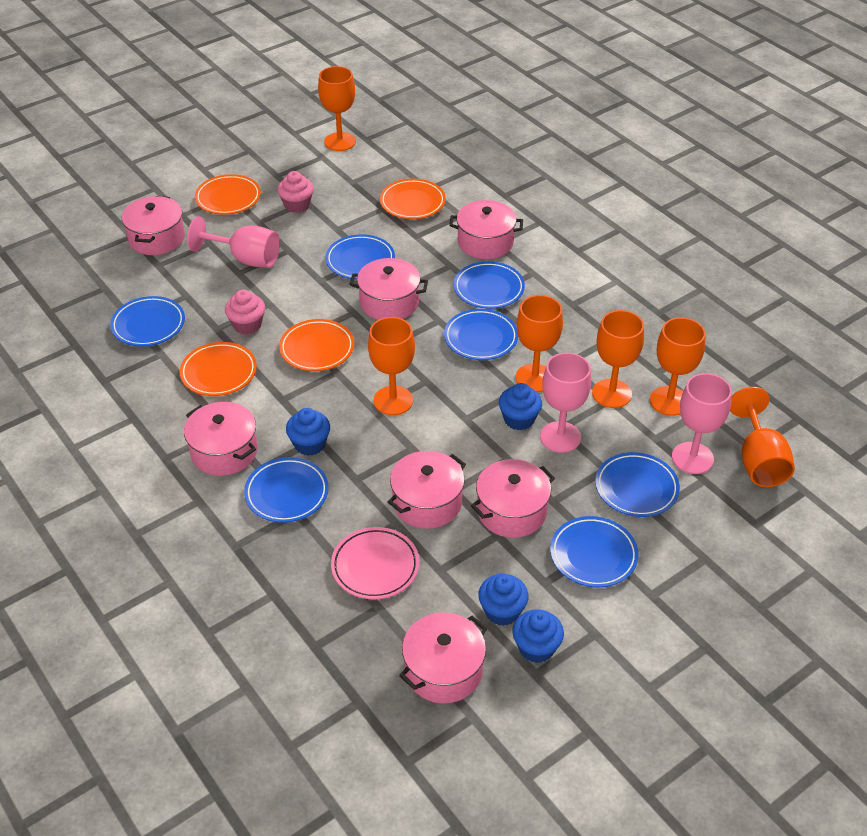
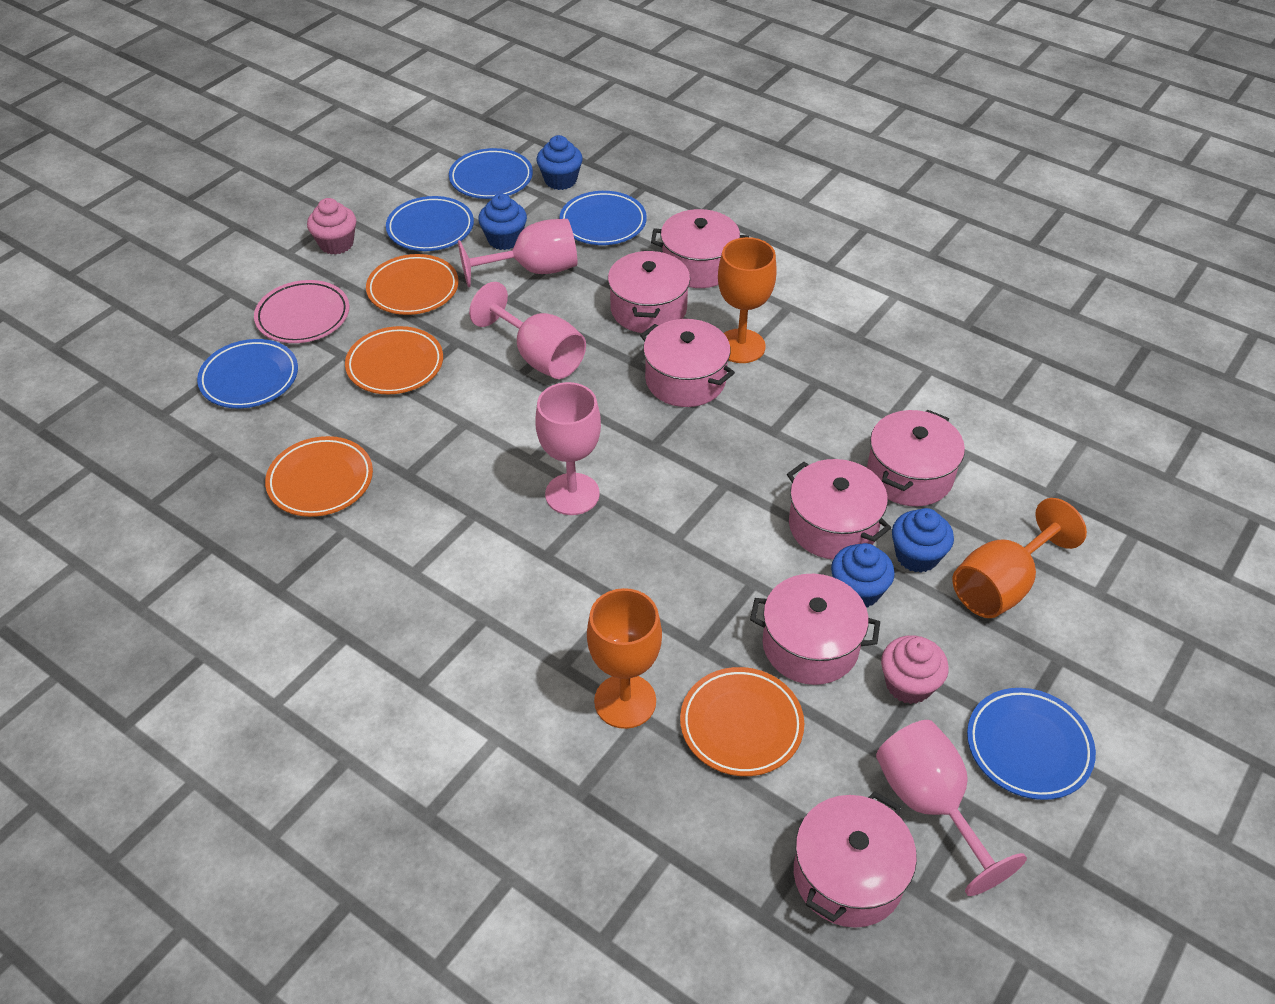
blue plate: [110,296,185,346] [244,457,329,523] [325,234,395,279] [444,309,518,360] [454,261,525,309] [550,516,639,587] [595,452,680,517] = 7 -> [197,339,298,408] [386,196,474,251] [449,148,533,199] [559,191,647,245] [967,688,1096,800] = 5
orange goblet: [318,66,356,151] [368,317,415,415] [516,295,563,392] [592,310,644,408] [650,317,706,416] [730,387,795,487] = 6 -> [587,588,662,729] [718,237,777,363] [952,498,1087,618] = 3
pink goblet: [187,217,280,268] [540,353,591,453] [672,373,732,474] = 3 -> [458,219,577,287] [469,282,586,379] [535,382,601,515] [876,720,1027,896] = 4

